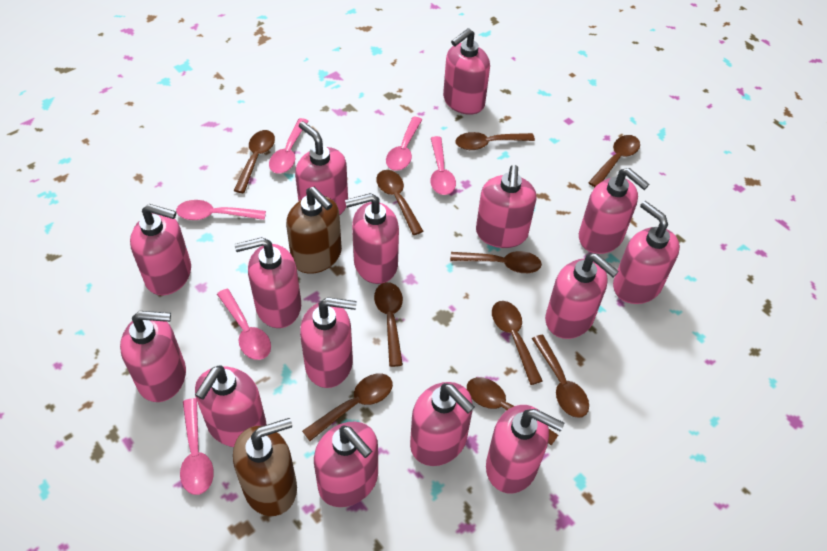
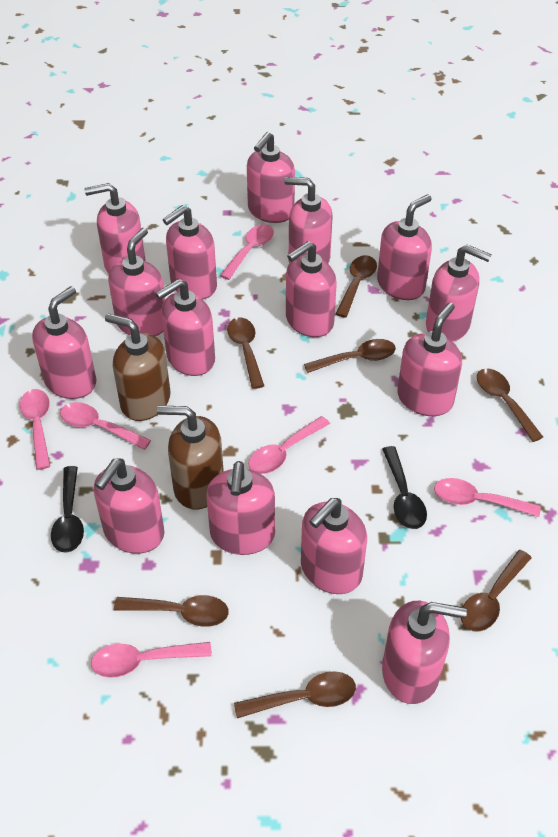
black spoon: none = 0 -> [51,466,84,553] [382,446,427,529] = 2
brown spoon: [234,130,275,193] [302,374,393,441] [374,282,403,367] [376,170,424,235] [450,251,542,273] [456,132,535,150] [467,377,558,445] [492,301,543,385] [532,335,589,418] [588,135,640,187] = 10 -> [114,595,229,627] [227,317,264,389] [234,671,356,718] [304,339,396,373] [335,255,377,318] [461,550,532,632] [477,368,543,442] = 7

